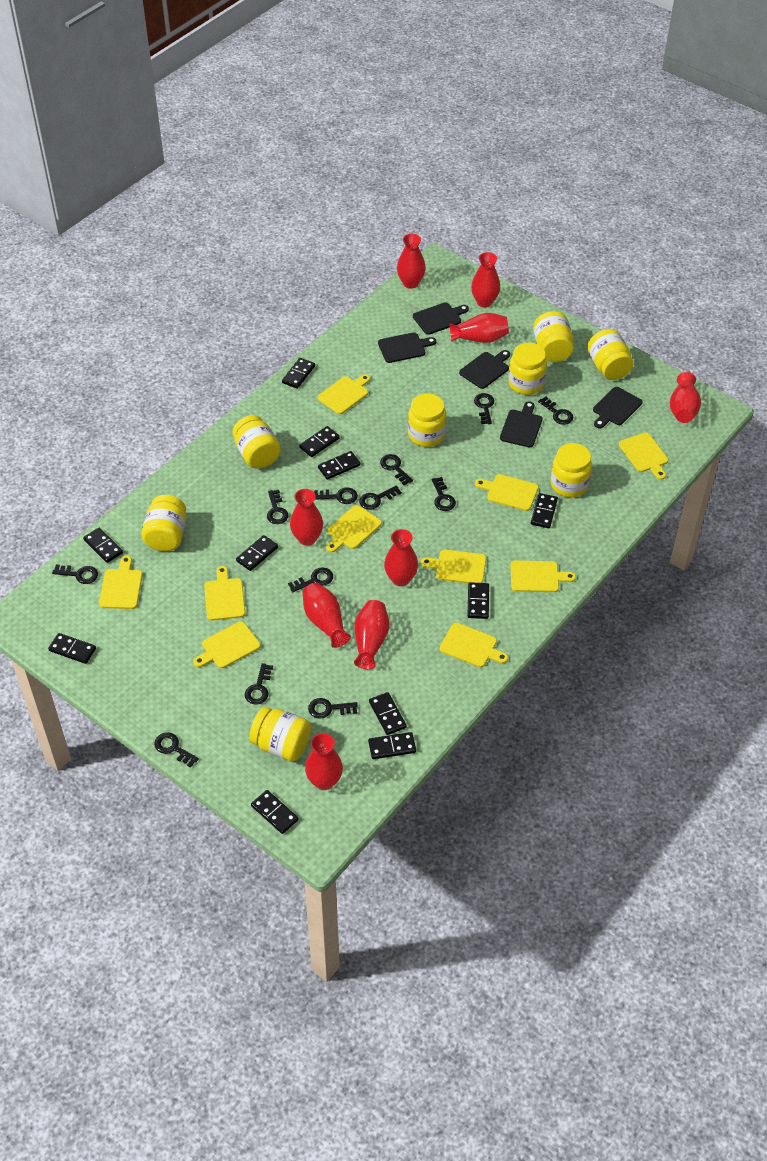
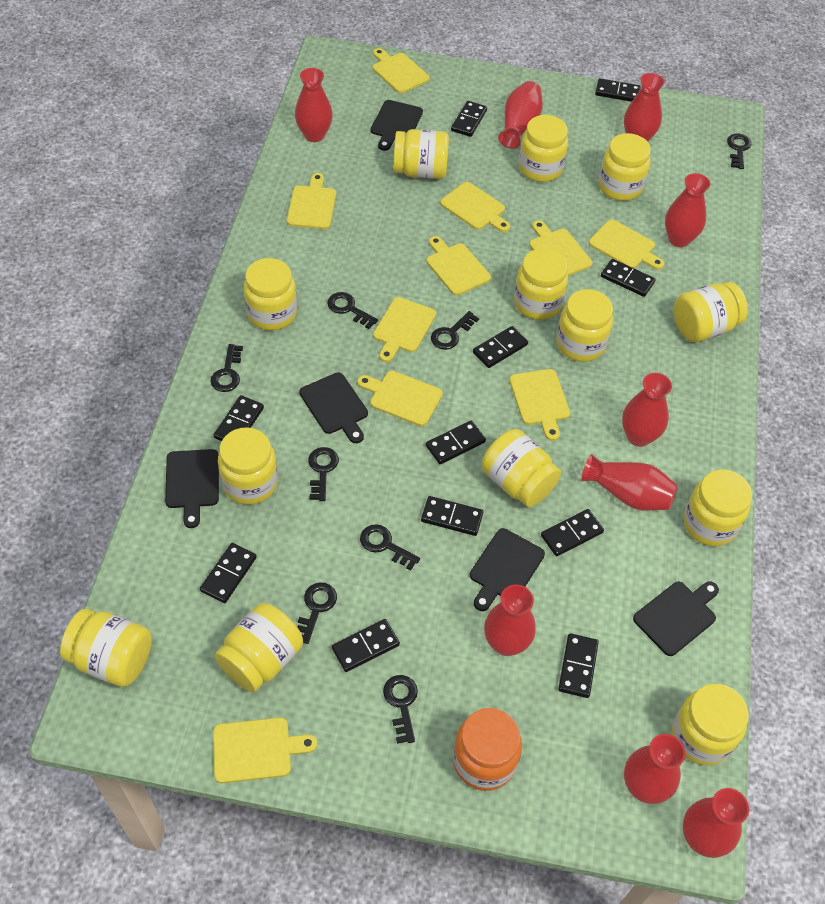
black key: [52,564,98,584] [154,732,199,768] [245,663,273,704] [267,490,289,524] [288,567,333,592] [308,698,358,719] [314,487,358,504] [359,485,402,510] [380,454,413,485] [431,477,456,511] [474,393,494,424] [538,396,573,425] = 12 -> [210,344,243,392] [297,582,337,644] [308,447,339,501] [327,292,378,329] [360,524,420,571] [383,675,418,744] [431,311,479,350] [727,134,751,169] = 8
orange jar: none = 0 -> [453,708,522,791] = 1
yellow jar: [142,495,186,551] [232,415,281,469] [249,707,311,762] [408,393,446,447] [508,343,547,395] [533,311,574,362] [551,443,592,498] [587,329,633,380] = 8 -> [60,609,152,687] [215,603,303,692] [218,427,278,505] [244,258,297,330] [393,129,449,179] [482,429,561,507] [514,248,568,320] [519,115,568,182] [556,289,613,362] [599,133,651,201] [672,684,749,765] [674,282,748,342] [683,470,752,546] = 13

